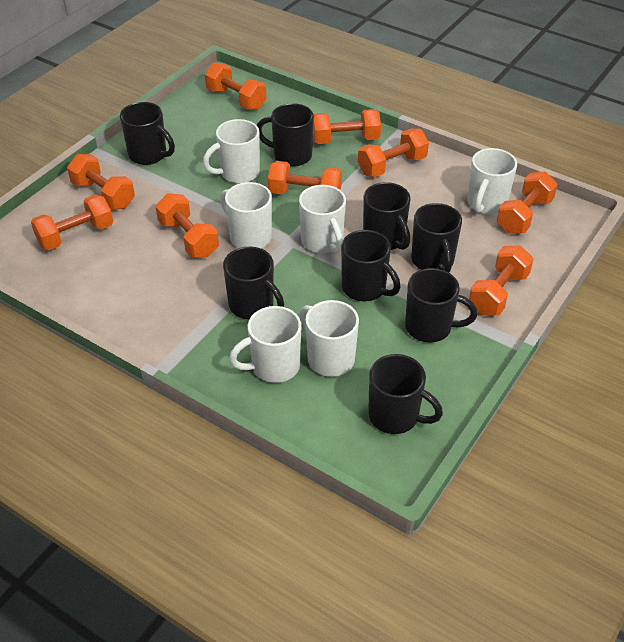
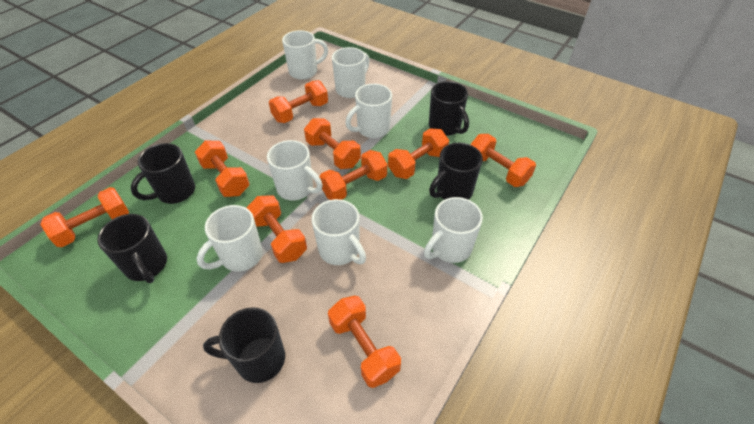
black mug: [120,102,175,165] [223,247,284,319] [257,103,314,167] [341,230,400,301] [363,182,410,250] [368,354,443,434] [405,268,478,343] [411,203,462,272] = 8 -> [97,214,167,283] [131,143,195,204] [203,307,285,383] [429,81,469,136] [429,143,483,200] = 5
white mug: [203,119,260,183] [220,182,272,248] [229,306,301,383] [299,185,346,253] [300,300,359,377] [467,148,517,214] = 6 -> [197,205,263,272] [267,140,323,200] [282,30,328,80] [312,199,366,265] [332,47,370,98] [345,84,392,138] [424,197,483,263] = 7

